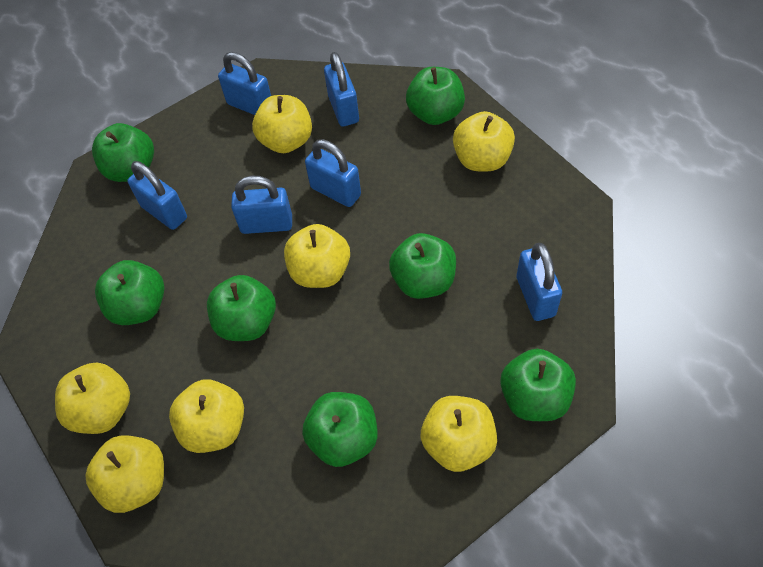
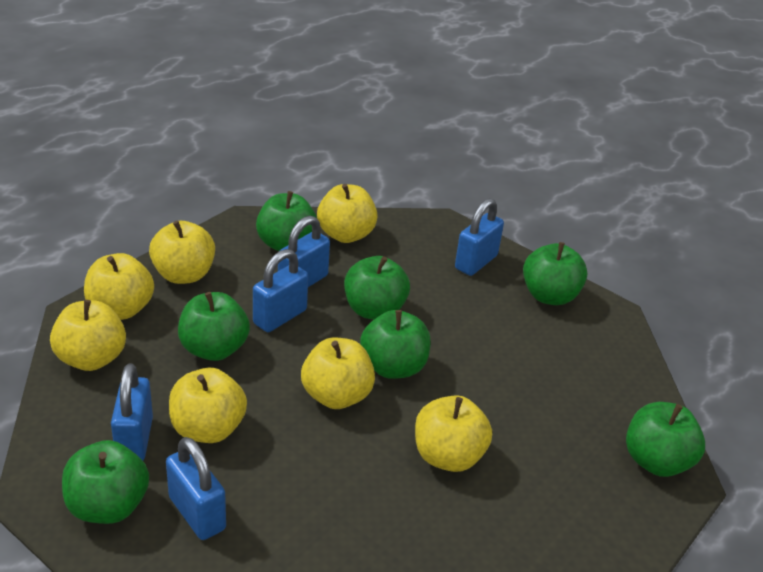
blue padlock: [127,161,187,230] [218,52,271,115] [231,176,292,234] [305,139,361,207] [324,52,359,127] [516,243,562,321] = 6 -> [111,364,153,461] [166,437,226,540] [253,249,308,332] [278,216,330,287] [455,198,504,276] = 5

